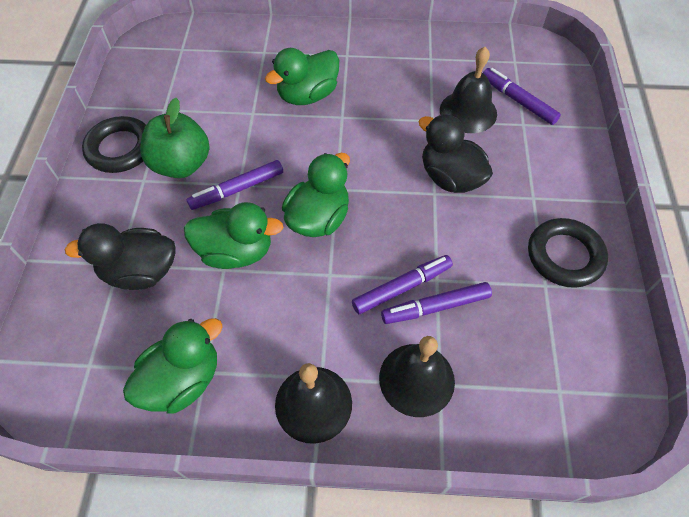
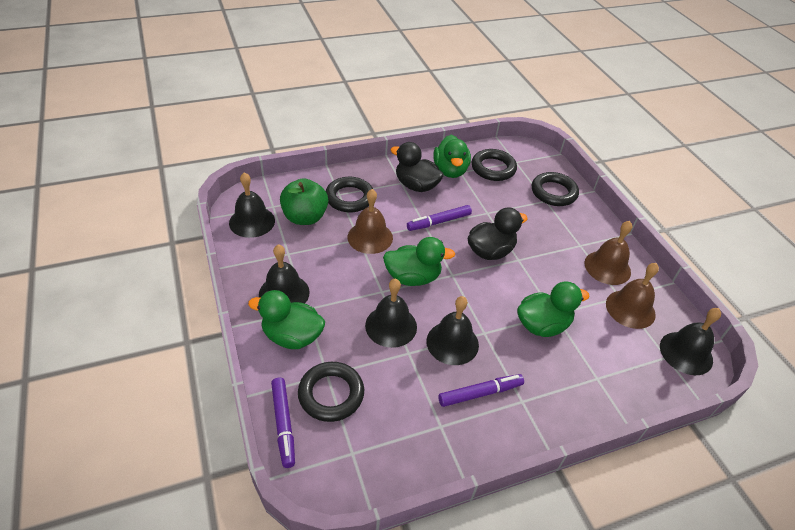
black bell: [275,363,352,444] [379,336,455,417] [440,47,497,133] = 3 -> [229,172,275,238] [259,244,310,304] [365,279,417,348] [426,296,479,365] [660,308,721,375] = 5
black ring: [82,116,146,173] [528,218,608,288] = 2 -> [298,362,364,422] [326,177,373,212] [472,149,517,181] [532,172,579,206] = 4
brown bell: none = 0 -> [348,189,393,254] [584,221,632,285] [606,263,659,329] = 3
purple marker: [187,160,283,210] [352,255,453,314] [381,282,492,324] [483,68,561,125] = 4 -> [271,378,295,468] [407,205,472,231] [438,374,524,407] = 3

